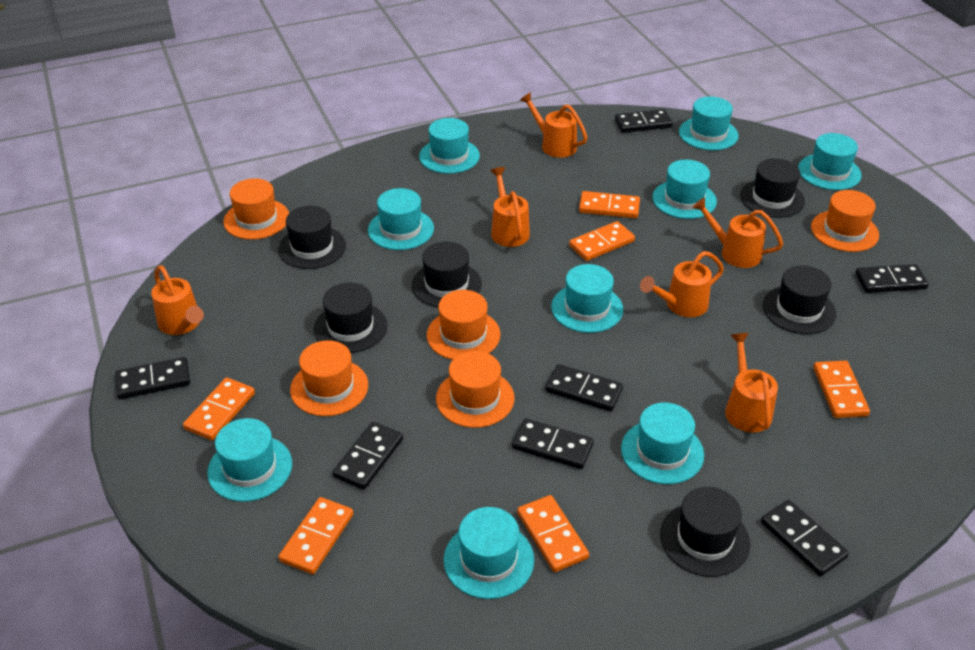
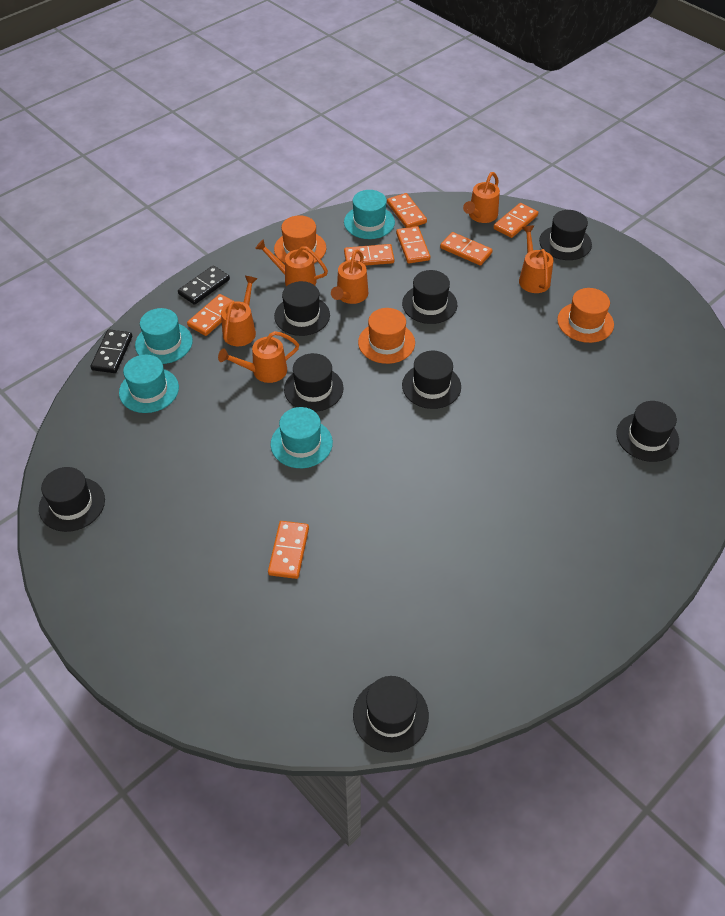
black domino: [115,357,190,399] [333,422,403,490] [512,418,594,469] [545,364,623,411] [615,109,673,133] [761,500,849,576] [855,264,929,293] = 7 -> [90,329,132,373] [178,265,230,305] = 2
black hat: [278,206,346,269] [314,283,388,353] [412,241,482,307] [660,487,750,577] [740,158,805,218] [763,265,836,334] = 6 -> [39,467,105,532] [274,281,330,336] [284,353,343,412] [353,676,429,753] [402,270,457,324] [402,351,461,409] [539,210,592,260] [616,401,679,462] = 8
orange domino: [183,378,255,440] [278,497,353,574] [517,495,589,572] [569,221,635,261] [579,191,640,218] [813,361,870,418] = 6 -> [187,294,235,336] [268,521,309,579] [344,244,394,266] [387,193,427,228] [396,226,430,263] [440,232,493,266] [493,203,538,238] = 7
orange hat: [223,178,289,240] [290,340,368,416] [427,290,500,360] [436,351,515,428] [811,190,879,252] = 5 -> [274,215,326,263] [358,308,415,364] [557,288,614,343] = 3
turquoise hat: [207,418,292,502] [368,188,434,250] [419,118,480,174] [444,507,534,599] [551,264,623,333] [621,402,704,484] [652,160,717,219] [679,96,739,150] [798,133,862,190] = 9 -> [119,355,179,413] [135,308,193,364] [271,407,333,468] [344,190,395,239] = 4

